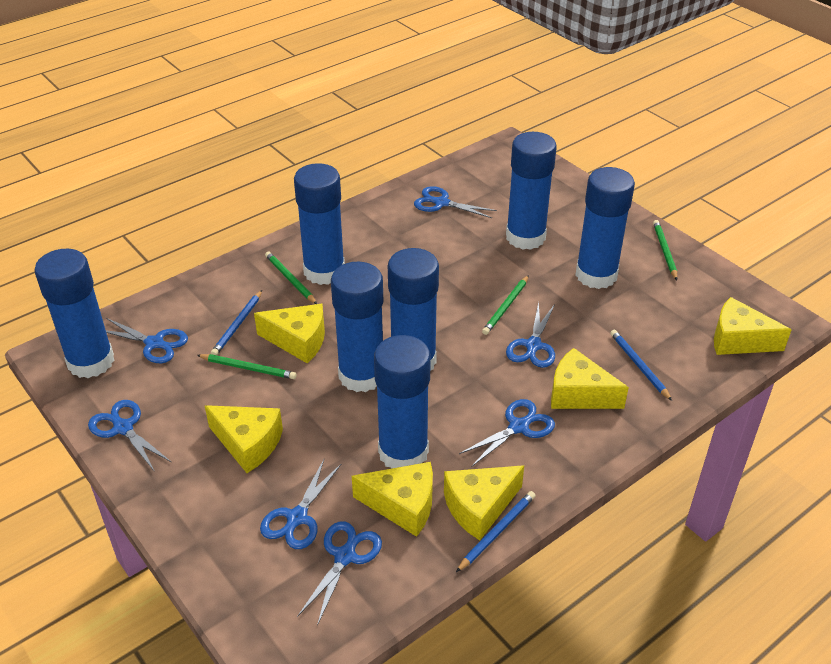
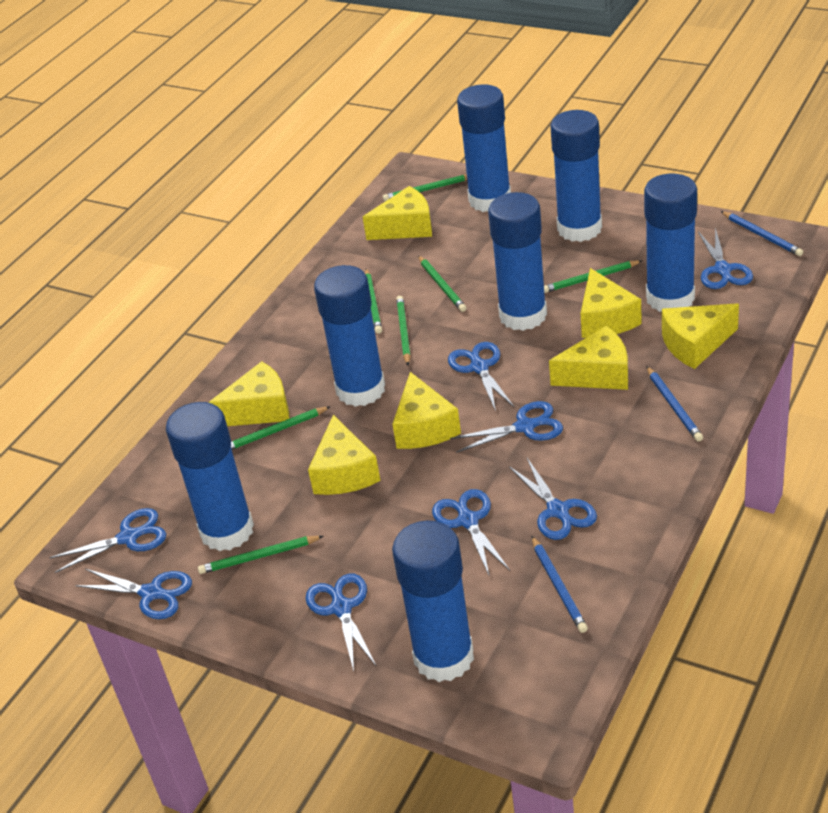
blue scissors: [88,400,171,472] [106,318,188,363] [260,460,341,549] [297,521,382,626] [414,186,497,218] [459,399,555,466] [506,302,555,368] = 7 -> [49,508,166,573] [75,569,192,619] [305,574,376,671] [432,489,510,577] [448,342,514,411] [450,401,563,453] [509,458,597,540] [698,228,753,289] = 8
green pencil: [197,354,297,379] [265,251,317,304] [482,275,529,335] [653,220,677,280] = 4 -> [198,536,323,574] [231,406,331,450] [365,268,382,334] [383,174,467,201] [396,296,411,365] [418,255,466,312] [544,260,643,293] = 7
yellow cheese: [205,405,283,473] [254,304,325,363] [352,462,433,537] [444,465,524,540] [551,348,629,409] [714,297,791,355] = 6 -> [208,361,289,426] [308,415,381,495] [363,186,432,240] [392,372,461,449] [549,326,628,390] [581,268,642,338] [662,303,739,369] = 7

